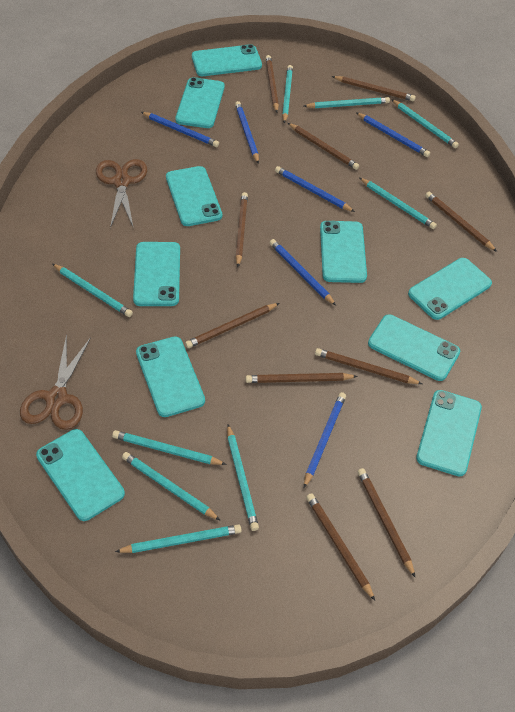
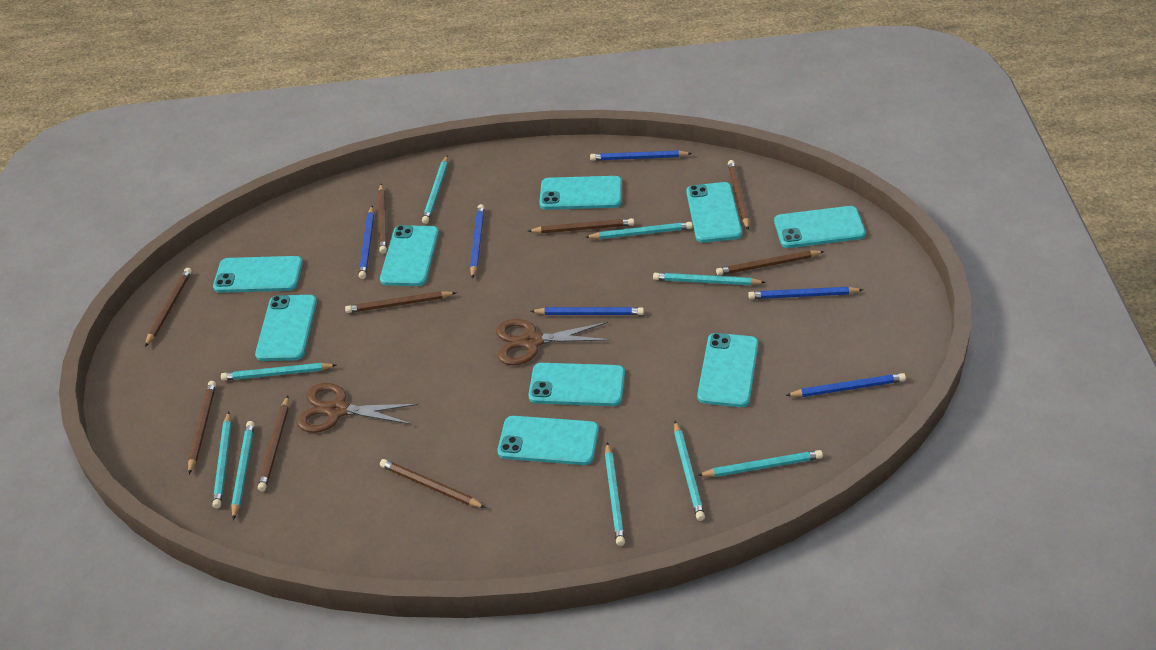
brown pencil: [185,303,279,348] [236,192,248,267] [246,373,358,383] [266,55,279,113] [288,123,359,170] [306,493,375,601] [315,348,422,384] [332,76,416,101] [357,468,416,578] [425,192,497,252] = 10 -> [145,268,192,347] [188,381,216,474] [258,396,289,491] [345,291,456,313] [378,184,387,254] [380,459,486,508] [528,218,634,233] [716,251,825,275] [728,160,749,230] = 9
turquoise phone: [36,429,125,521] [133,242,180,306] [136,336,205,417] [166,166,222,226] [175,77,225,128] [192,44,262,76] [320,221,367,283] [368,314,460,381] [408,258,492,320] [416,390,482,476] = 10 -> [213,256,303,293] [255,295,317,361] [380,225,439,286] [498,416,599,465] [528,363,625,406] [539,176,622,210] [686,182,742,243] [697,333,758,407] [774,206,866,248] = 9

